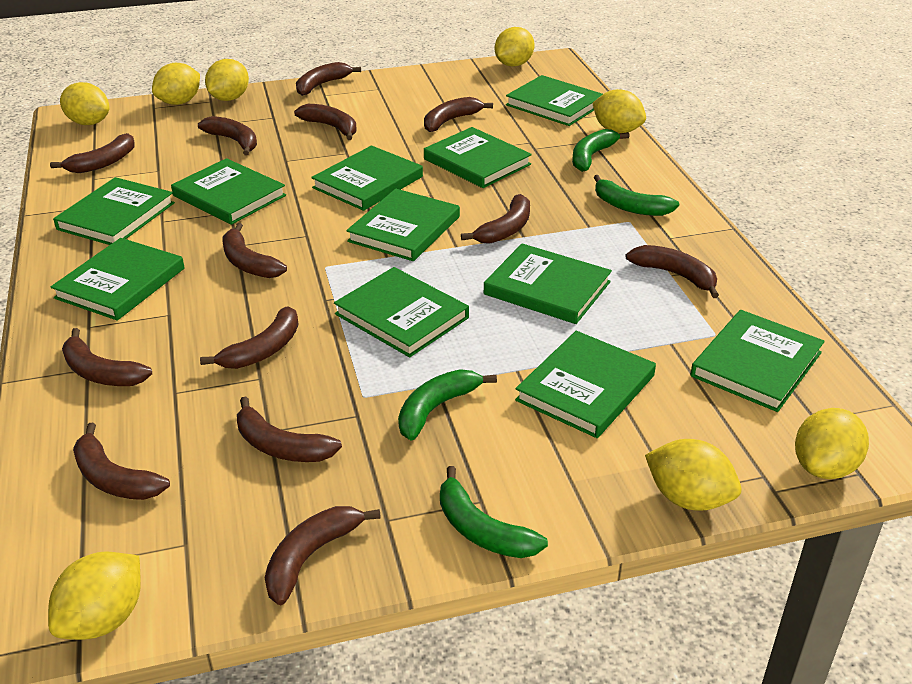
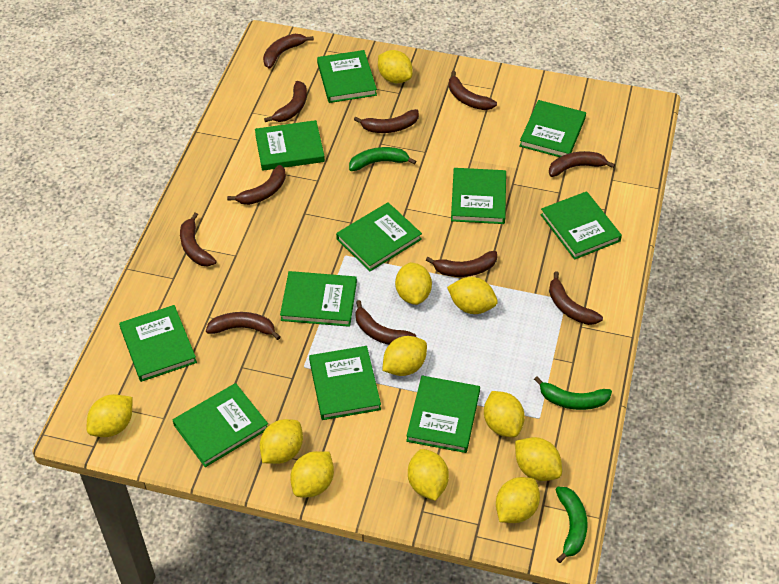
brown banana: [50,133,135,173] [62,328,152,386] [73,423,170,500] [198,116,257,155] [200,306,299,369] [222,223,287,278] [237,397,342,462] [265,506,381,605] [294,104,357,140] [296,62,361,96] [424,97,493,132] [461,194,530,244] [625,245,719,298] = 13 -> [180,213,216,267] [206,312,281,340] [227,165,286,205] [263,34,314,69] [264,81,307,122] [354,109,419,133] [355,300,416,345] [426,251,497,277] [449,71,497,110] [549,151,615,177] [549,271,603,325] = 11
green banana: [398,369,497,440] [440,466,548,558] [572,129,630,172] [594,175,679,216] = 4 -> [349,147,416,171] [534,376,612,410] [556,487,588,563] = 3
yellow lemon: [48,552,141,640] [60,82,109,125] [152,63,200,105] [205,59,249,101] [495,27,535,67] [592,89,646,133] [645,439,741,511] [795,408,869,479] = 8 -> [87,394,133,437] [260,419,303,464] [290,451,334,497] [378,50,413,83] [382,336,427,376] [395,262,432,305] [408,449,449,501] [447,277,498,314] [484,391,525,437] [496,477,540,523] [515,437,562,481] = 11

